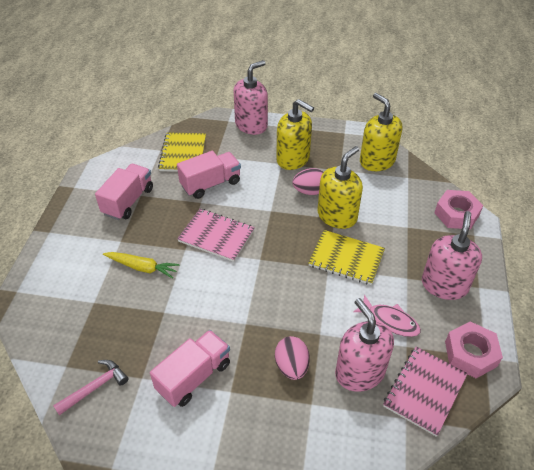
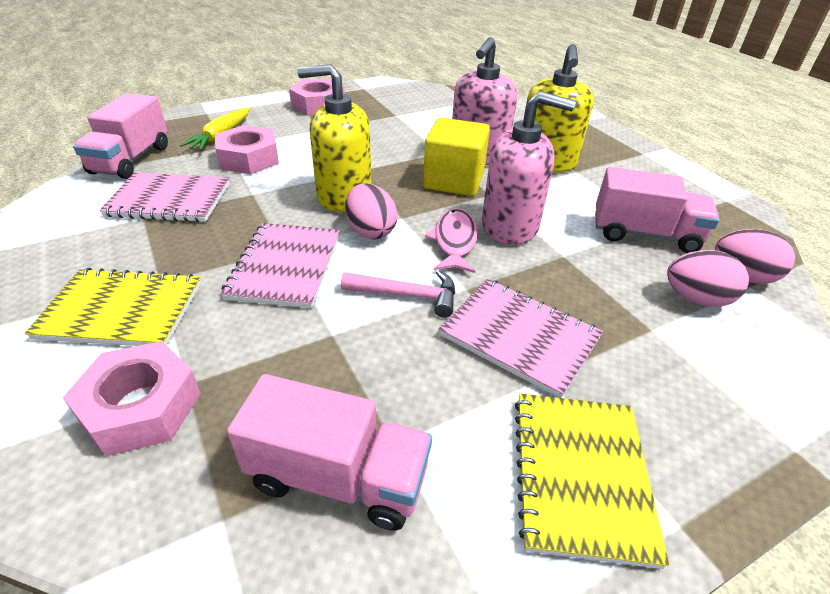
pink egg: [275,336,310,380] [292,168,323,195] = 2 -> [346,183,397,239] [667,250,749,307] [715,229,795,284] = 3
pink notebook: [177,209,255,262] [383,347,468,437] = 2 -> [100,173,230,222] [221,223,340,308] [439,279,603,398] = 3
pink nut: [434,190,483,229] [445,321,503,378] = 2 -> [63,341,201,456] [215,125,279,174] [289,78,345,116] = 3
pink soap dispenser: [234,60,268,135] [335,298,394,392] [422,211,482,300] = 3 -> [452,37,517,165] [482,91,576,245] = 2
yellow cube: none = 0 -> [423,117,490,196] = 1
yellow soap dispenser: [276,99,314,170] [317,146,363,229] [360,93,402,171] = 3 -> [297,64,371,212] [527,44,594,172] = 2

